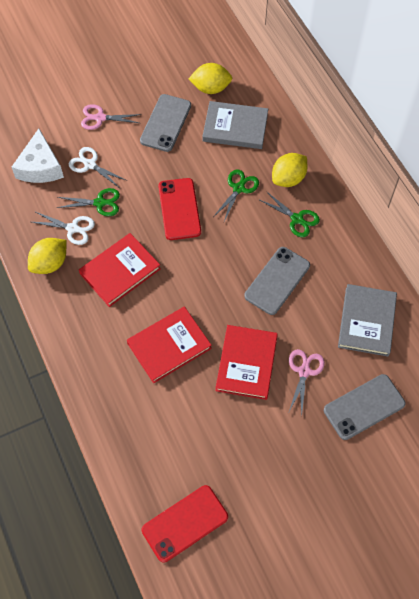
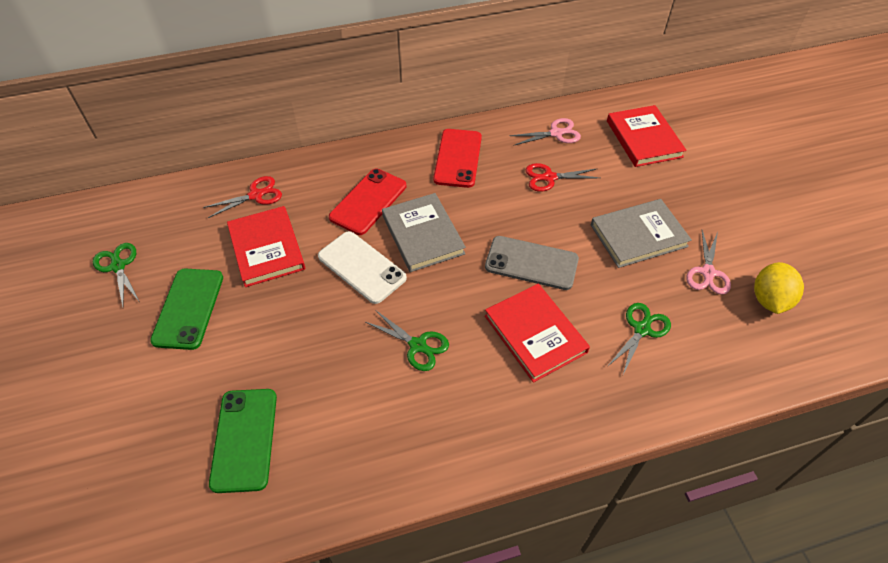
green phone: none = 0 -> [150,268,223,350] [209,389,277,493] = 2
grey phone: [140,94,191,152] [244,247,310,315] [324,374,405,440] = 3 -> [485,236,579,290] = 1
red scissors: none = 0 -> [203,176,282,218] [526,163,600,192] = 2
white cheese: [12,129,64,183] = 1 -> none = 0
white phone: none = 0 -> [318,231,407,304] = 1
white scissors: [32,211,95,245] [69,147,126,187] = 2 -> none = 0
yellow lemon: [28,238,66,274] [189,63,232,94] [272,153,307,187] = 3 -> [754,262,804,314] = 1

